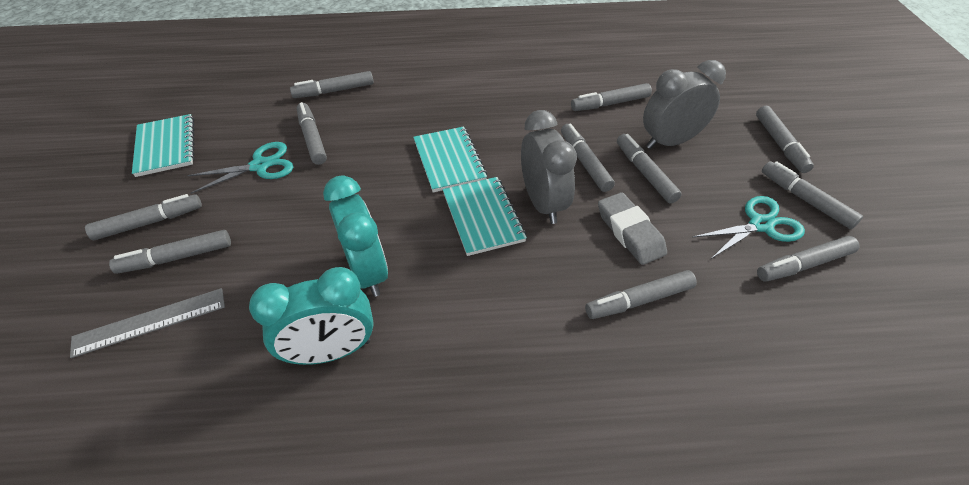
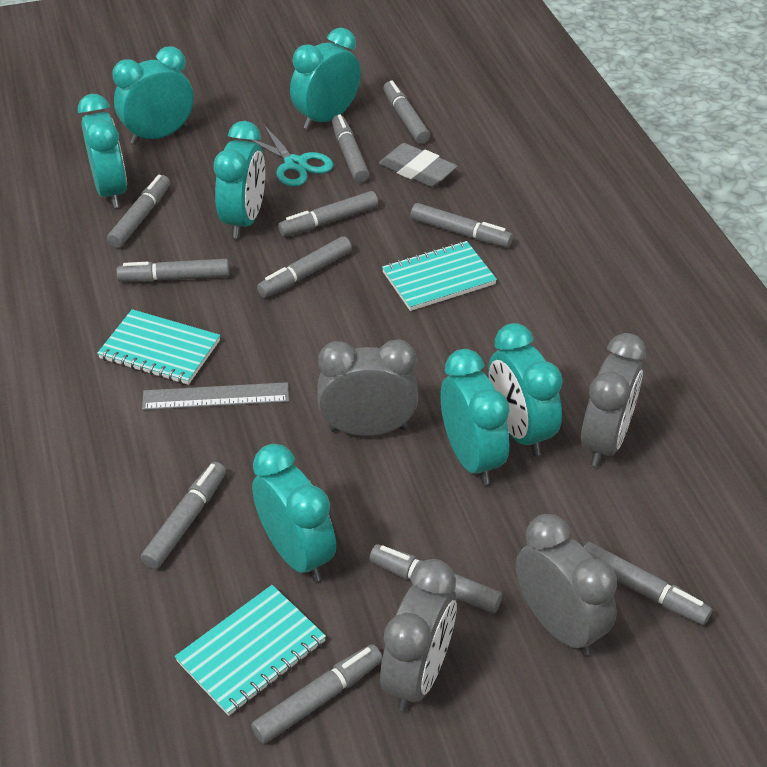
grey clock: [521,110,577,224] [643,60,726,149] = 2 -> [318,339,418,436] [380,559,457,711] [516,514,617,656] [581,333,646,467] = 4
turquoise clock: [249,267,374,365] [323,175,388,297] = 2 -> [78,94,127,208] [112,46,194,145] [214,121,265,239] [252,444,336,582] [290,28,361,130] [441,349,510,485] [488,323,563,456] = 7
turquoise scissors: [187,142,293,194] [693,196,805,259] = 2 -> [248,125,333,187] = 1

